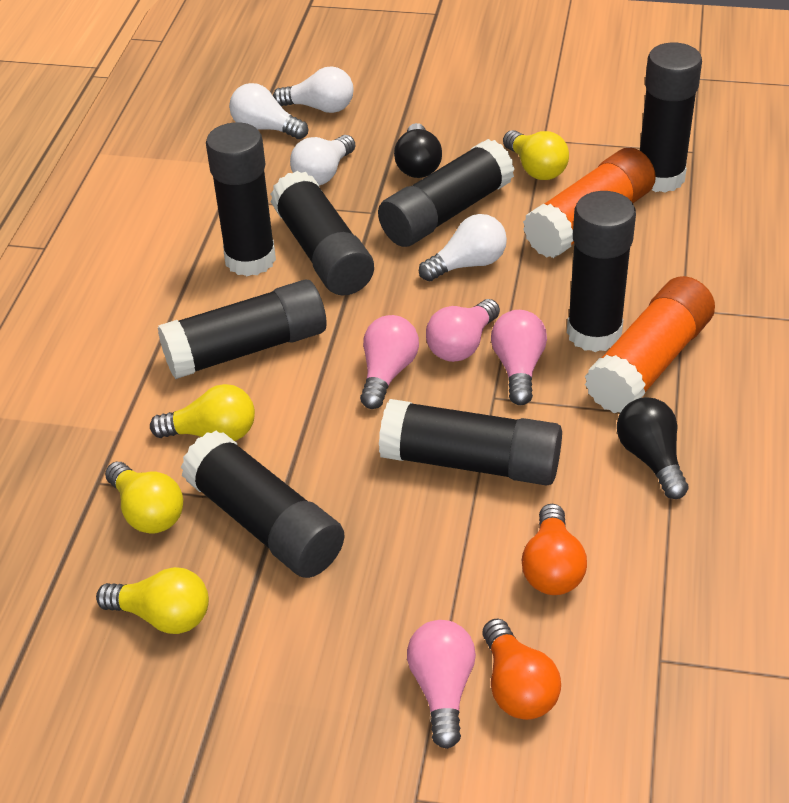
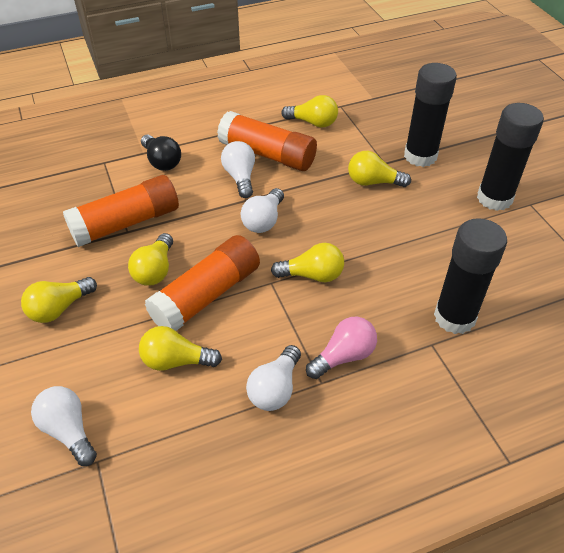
black glue stick: [158,280,326,379] [181,431,345,578] [206,122,276,276] [270,171,374,295] [378,139,514,247] [379,399,562,486] [567,191,636,352] [640,43,702,193] = 8 -> [404,63,457,167] [434,218,507,334] [477,103,544,211] = 3
black light bulb: [394,123,442,178] [617,397,688,499] = 2 -> [141,135,181,171] = 1
orange glue stick: [523,148,656,258] [585,276,715,413] = 2 -> [63,175,179,247] [145,235,260,331] [217,111,317,171] = 3
orange light bulb: [482,618,561,720] [522,504,587,595] = 2 -> none = 0
pink light bulb: [360,315,419,409] [407,620,476,749] [426,299,500,362] [491,310,547,405] = 4 -> [306,317,377,379] = 1
yellow light bulb: [96,567,209,634] [105,462,183,534] [150,384,255,441] [503,130,569,180] = 4 -> [21,277,97,323] [128,233,173,286] [139,326,222,371] [271,243,344,282] [281,95,338,128] [348,151,411,187] = 6

